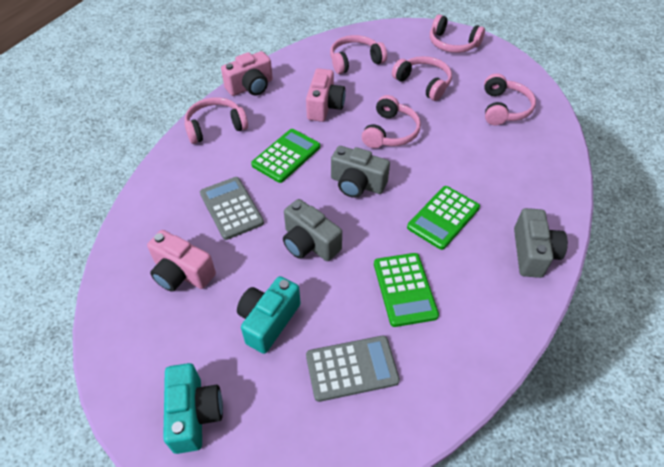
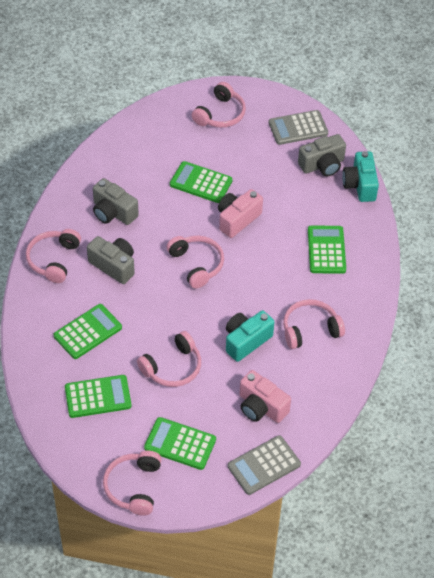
green calculator: [251,129,320,183] [374,253,439,327] [407,186,480,250] = 3 -> [54,304,122,359] [65,375,132,418] [144,417,216,470] [170,161,232,203] [308,226,346,274] = 5
pink camera: [147,230,216,292] [221,51,273,96] [306,68,345,122] = 3 -> [218,189,263,238] [239,370,291,423] = 2

